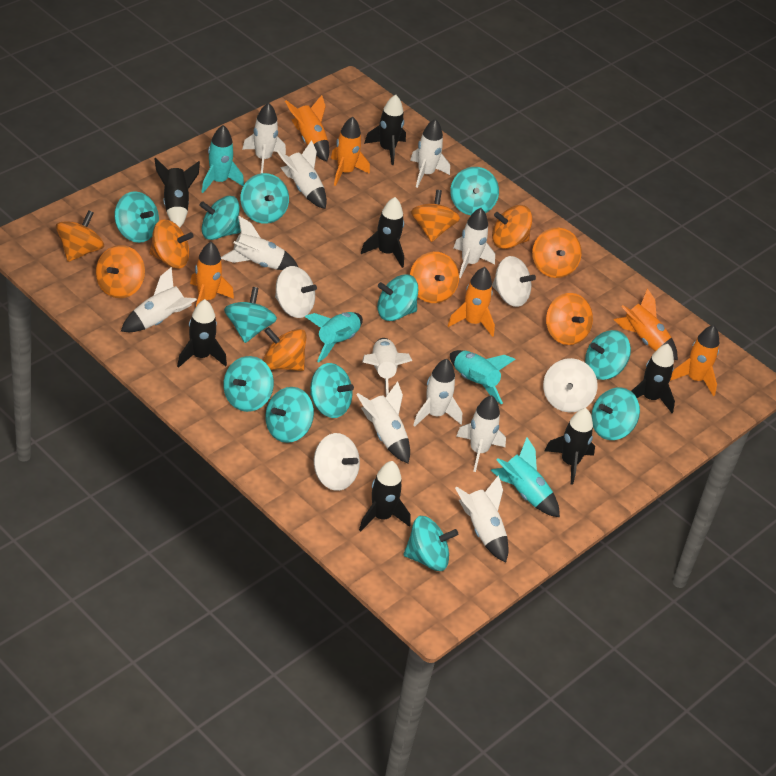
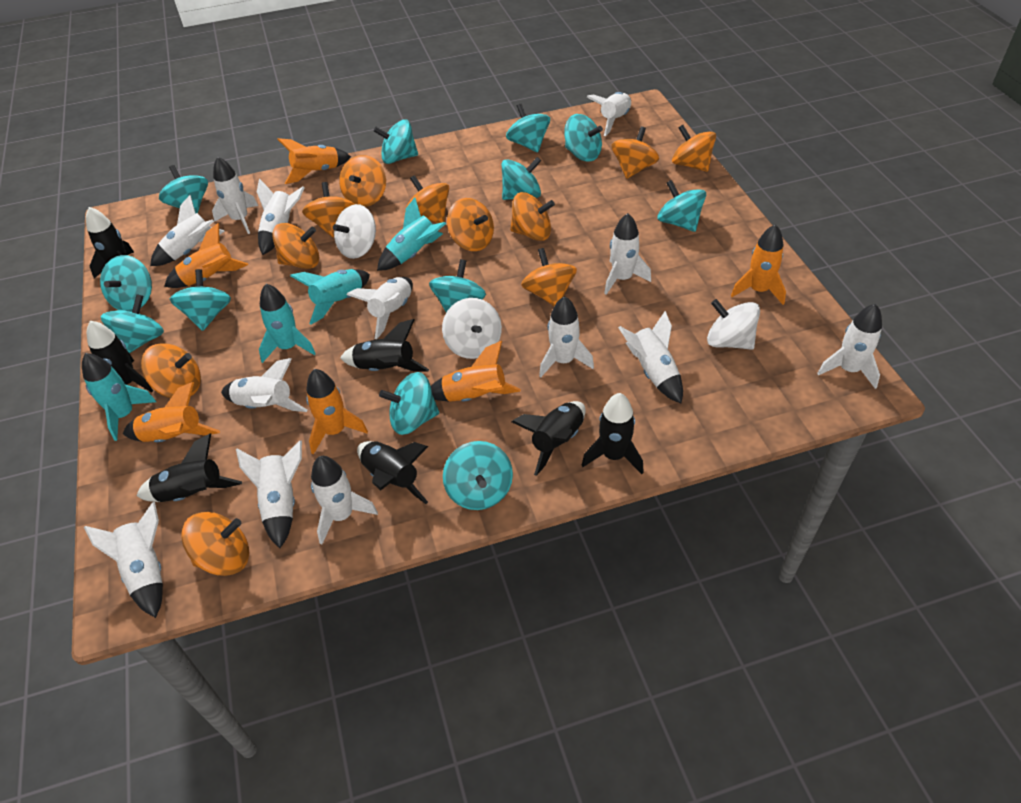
orange spinning top: [56,210,104,262] [96,245,145,298] [149,219,194,269] [263,327,307,371] [410,252,459,303] [411,190,460,242] [492,205,532,249] [532,228,582,278] [546,293,593,345] = 9 -> [141,343,201,398] [181,512,249,576] [272,223,319,269] [302,182,354,238] [339,155,386,207] [405,175,449,223] [447,198,494,251] [510,192,555,241] [521,248,577,306] [611,126,659,179] [672,125,716,172] = 11
white rocket: [121,267,197,332] [221,216,298,270] [242,103,286,173] [276,140,327,209] [356,381,410,463] [362,338,412,396] [410,119,450,188] [413,359,462,426] [454,208,495,278] [455,475,509,563] [456,395,506,472] = 11 -> [84,502,163,618] [150,195,224,266] [212,157,258,234] [221,358,307,412] [236,440,302,548] [257,178,305,255] [311,456,378,544] [347,277,413,339] [539,296,594,377] [587,92,631,136] [604,213,651,295] [618,311,683,403] [817,304,882,389] = 13
white spinning top: [275,266,317,318] [314,433,360,491] [492,256,536,307] [543,358,598,412] = 4 -> [333,204,376,259] [442,298,502,359] [707,299,760,350] = 3

